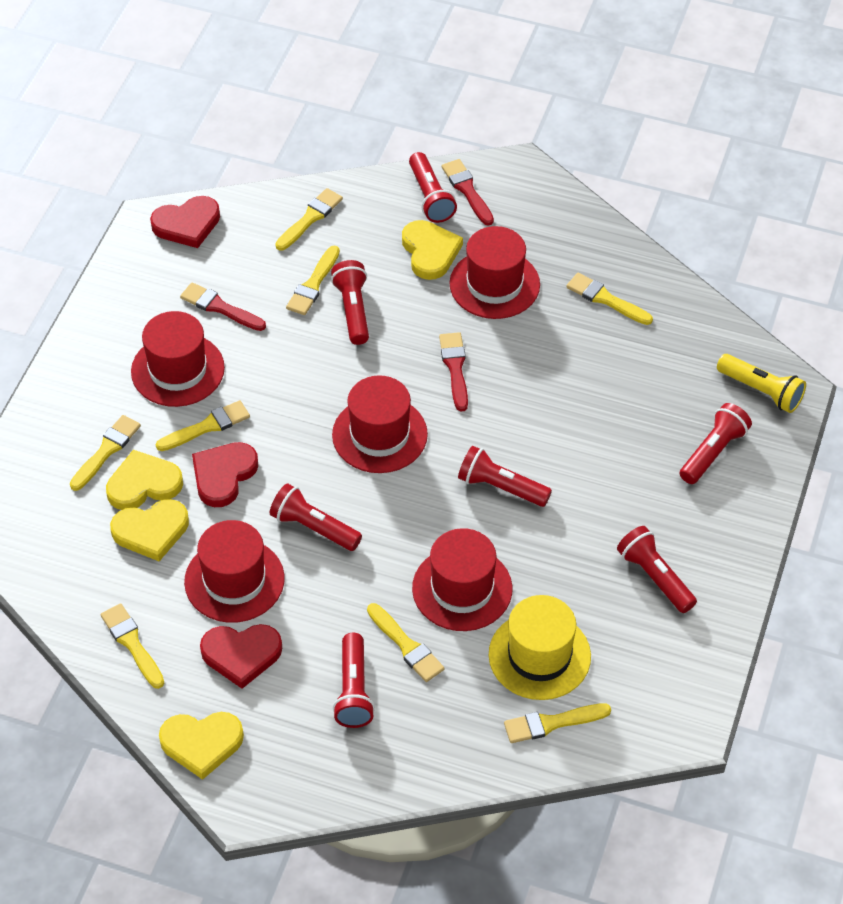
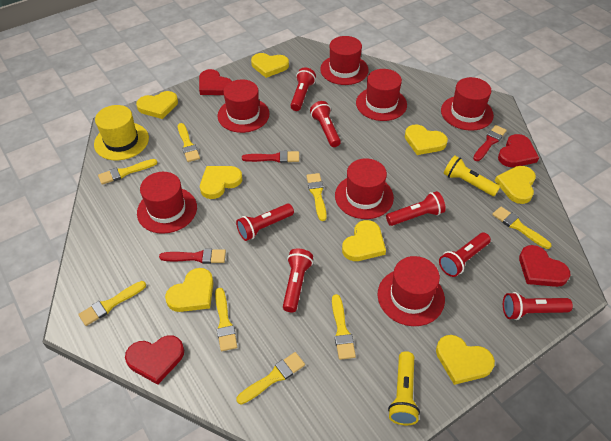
red hat: [131,311,225,407] [184,520,285,623] [332,375,428,473] [412,528,512,631] [450,226,540,319] = 5 -> [137,172,197,234] [217,79,270,133] [320,36,369,85] [335,158,394,219] [356,69,407,121] [377,256,445,326] [441,77,494,131] = 7
red heart: [150,196,220,248] [192,442,258,507] [200,624,282,689] = 3 -> [125,336,184,385] [199,69,232,95] [498,134,539,167] [519,245,570,287] = 4
yellow flashlight: [717,354,806,413] = 1 -> [388,351,420,425] [444,155,500,196] = 2
yellow heart: [106,450,183,510] [110,499,189,561] [159,712,244,780] [402,220,463,280] = 4 -> [136,91,178,119] [165,268,213,312] [200,166,242,199] [251,53,289,78] [342,220,386,261] [405,124,448,155] [436,335,495,385] [495,166,536,204] = 8

